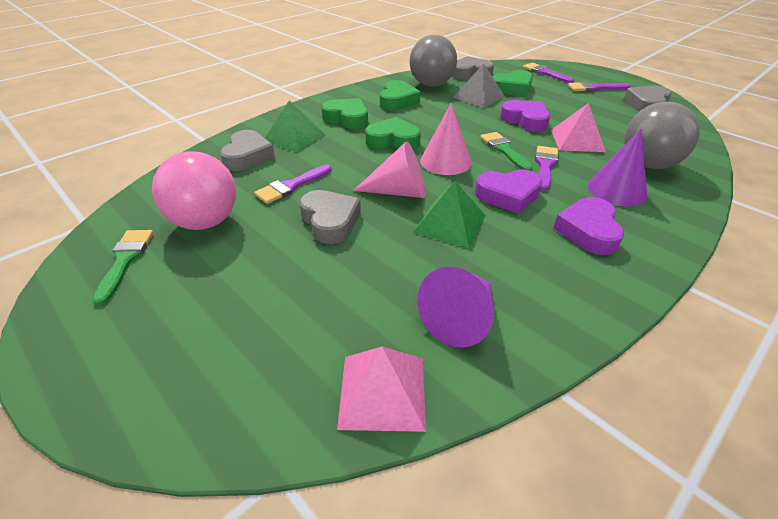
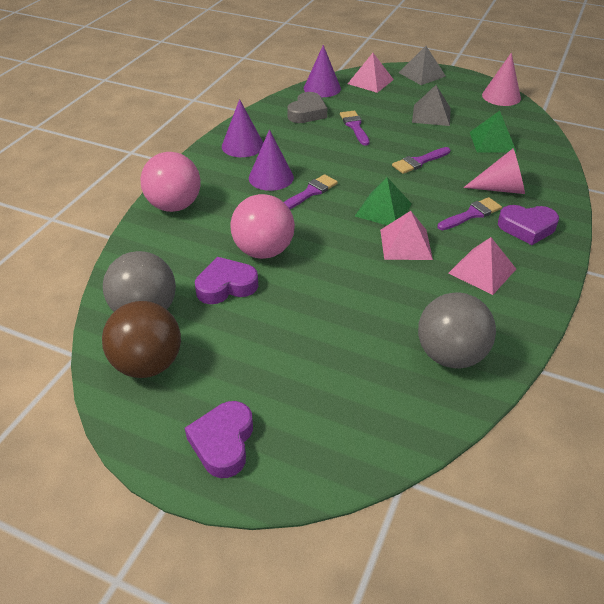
brown ball: none = 0 -> [102,301,181,378] = 1
green brush: [92,230,153,306] [480,132,533,171] = 2 -> none = 0
green heart: [321,98,368,129] [365,117,421,150] [380,80,421,110] [493,70,533,96] = 4 -> none = 0
grey heart: [220,130,275,171] [299,190,361,244] [452,56,494,79] [624,85,672,112] = 4 -> [287,92,327,123] = 1
grey pyramid: [453,64,505,108] = 1 -> [399,46,446,85] [412,85,451,126] = 2
pink ball: [152,151,236,230] = 1 -> [140,152,201,212] [230,194,295,259] = 2
pink pyramid: [337,346,426,432] [551,103,606,152] = 2 -> [348,53,394,93] [380,211,433,260] [449,237,516,295] = 3
purple cone: [417,267,494,348] [588,129,647,207] = 2 -> [222,99,263,157] [249,130,294,191] [304,45,341,97] = 3

